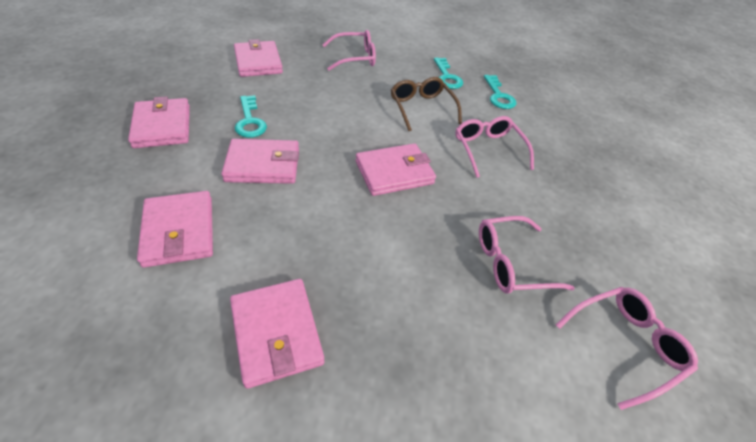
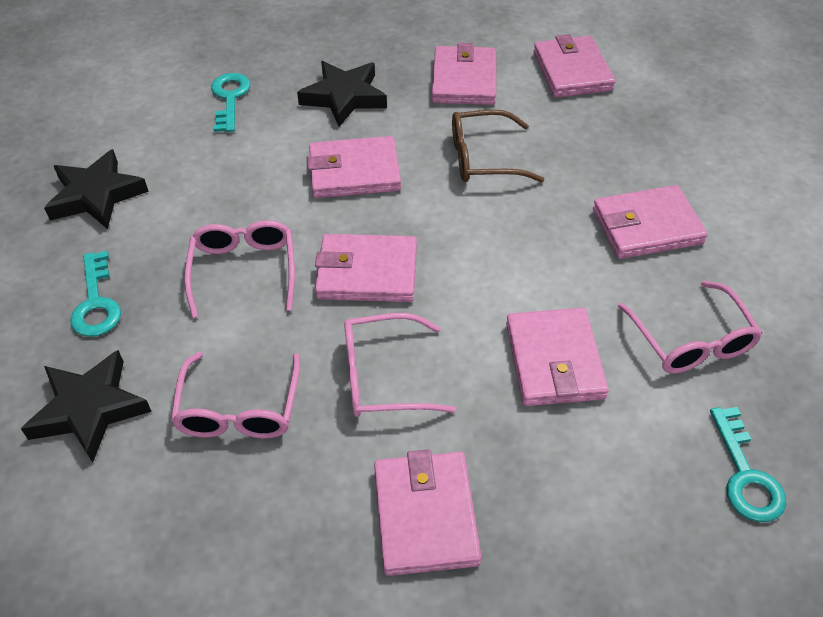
black star: none = 0 -> [21,350,152,463] [44,149,149,229] [297,61,387,127] = 3
pink wallet: [128,96,190,148] [137,191,213,268] [221,139,299,184] [230,279,324,389] [234,39,283,77] [355,143,436,196] = 6 -> [307,136,401,198] [315,234,417,302] [374,449,481,576] [432,43,496,105] [506,308,609,406] [534,34,616,98] [593,185,708,259] = 7

